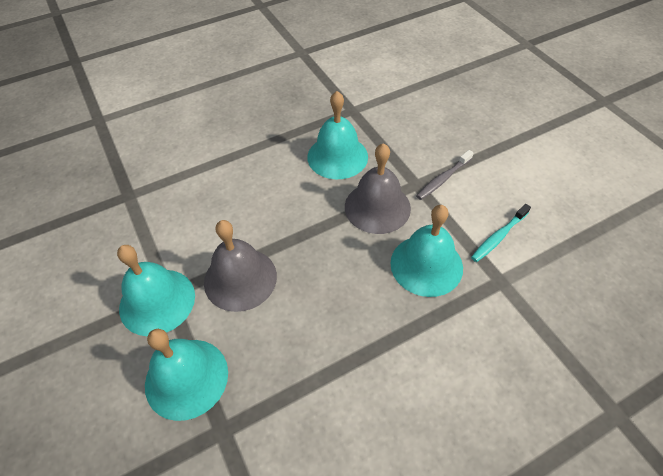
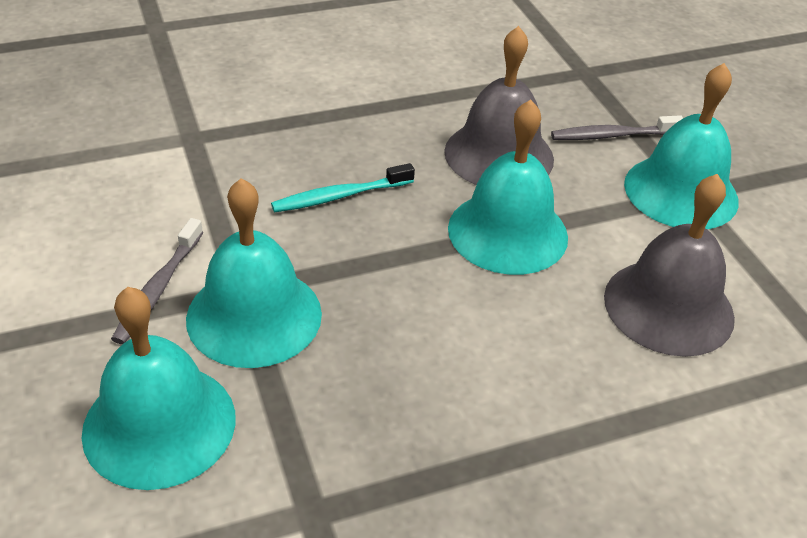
grey toothbrush: [416,150,474,200] = 1 -> [111,218,203,344] [551,115,683,140] = 2

